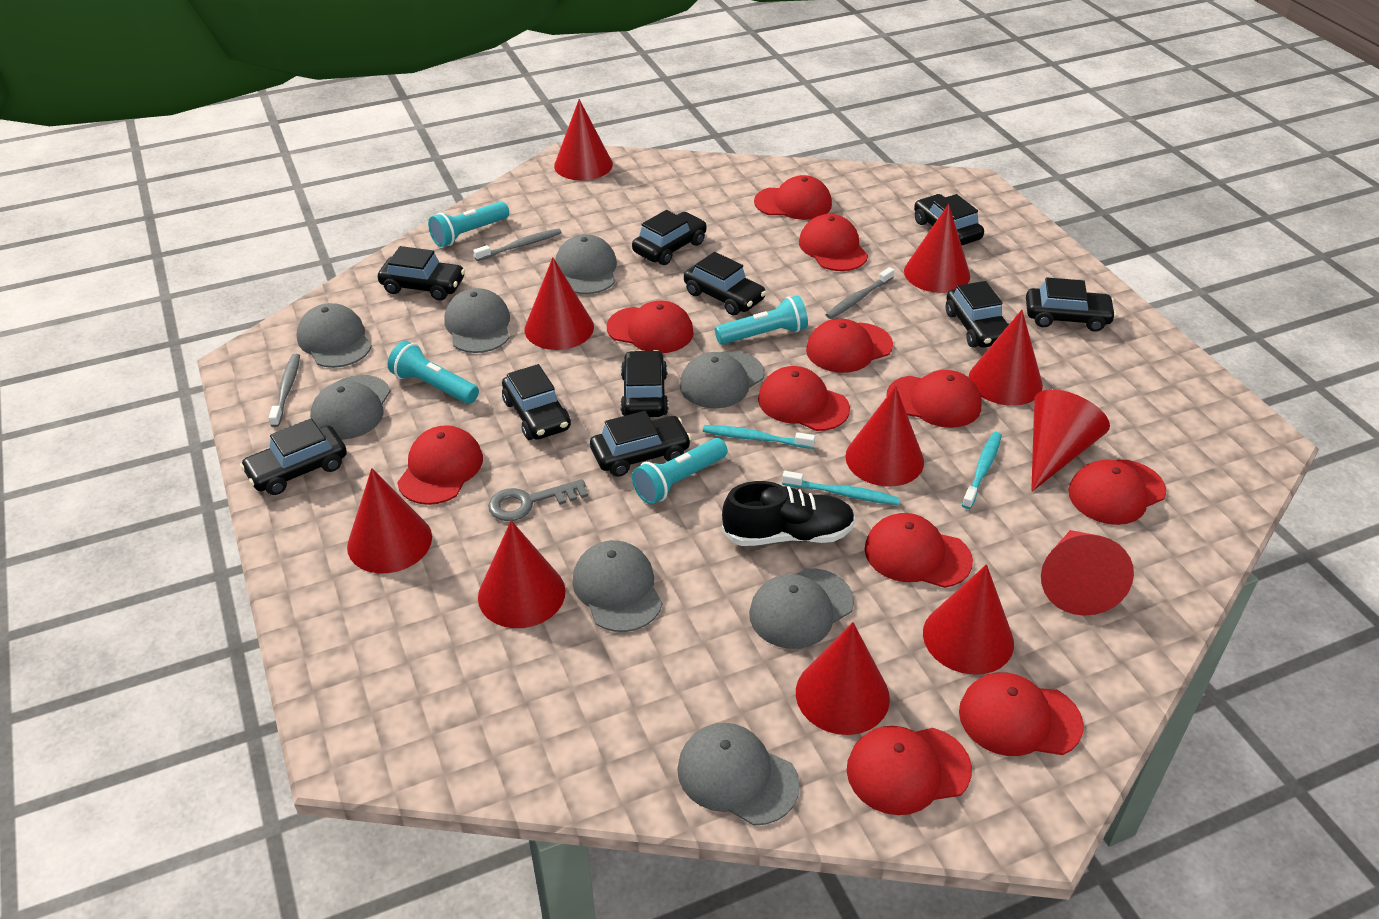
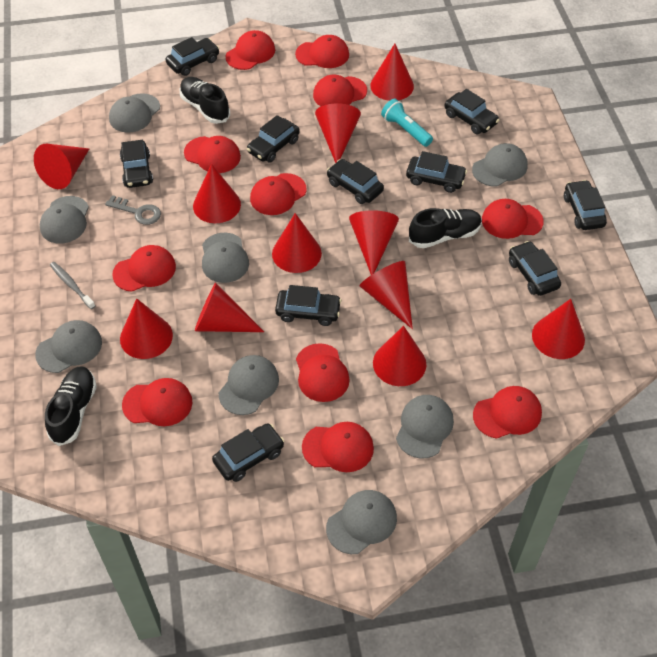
black shoe: [722,481,855,546] = 1 -> [45,366,97,446] [179,77,230,124] [409,208,482,248] = 3
grey toothbrush: [269,354,300,427] [473,228,562,261] [826,267,894,319] = 3 -> [50,262,95,309] = 1
turquoise flashlight: [388,341,479,404] [428,202,509,247] [632,438,728,504] [715,295,808,345] = 4 -> [381,99,433,147] = 1
turquoise toothbrush: [703,425,815,449] [782,471,900,505] [962,432,1002,509] = 3 -> none = 0

